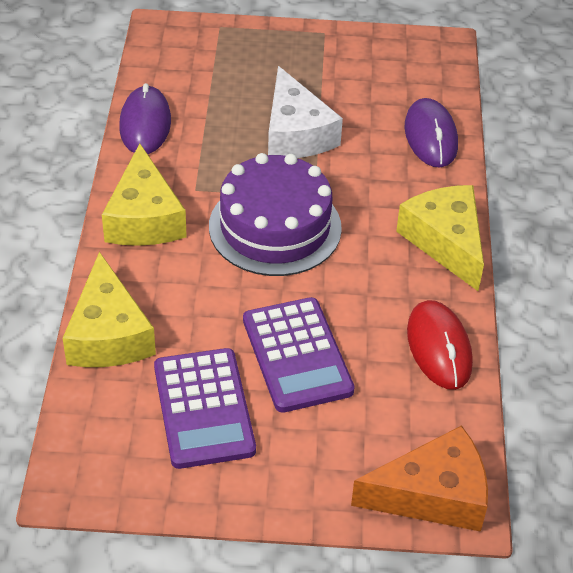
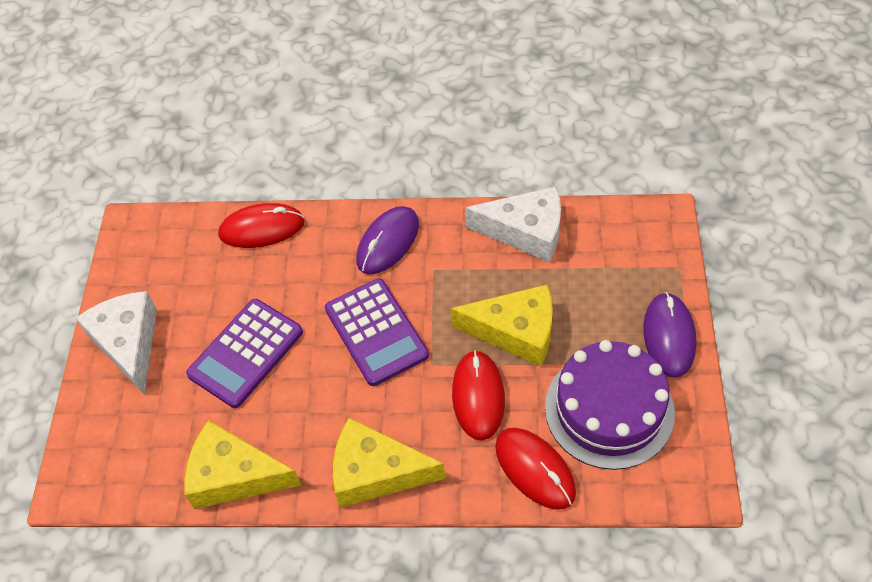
orange cheese: [351,425,488,532] = 1 -> none = 0
red mouse: [407,300,473,390] = 1 -> [218,203,305,248] [452,350,505,440] [495,428,576,510] = 3
white cheese: [268,66,343,158] = 1 -> [76,291,157,395] [465,186,561,262] = 2

